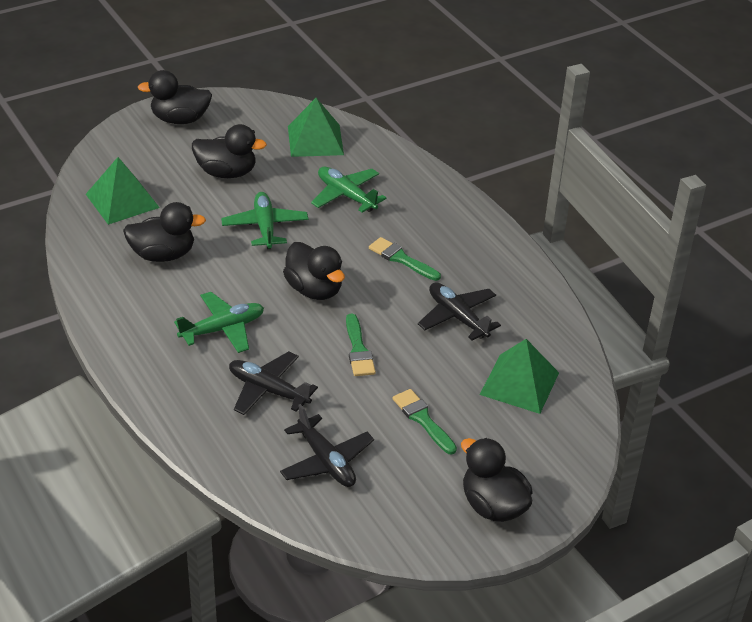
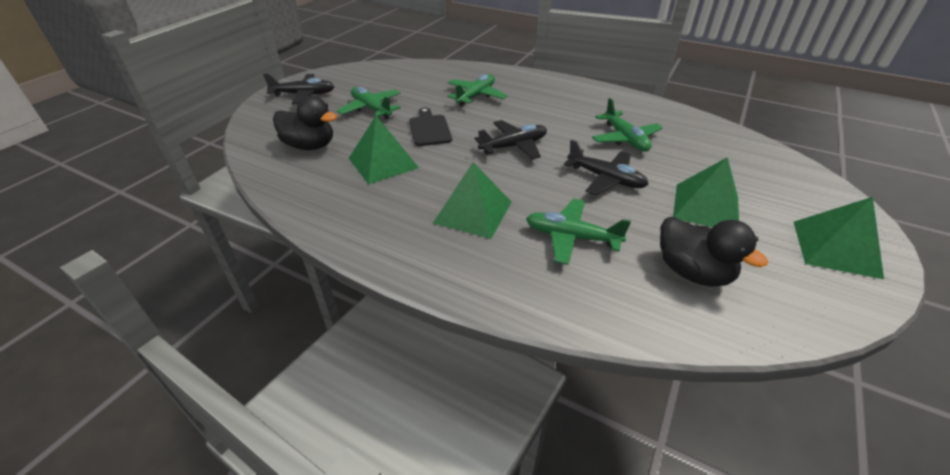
black cutting board: none = 0 -> [409,108,452,146] = 1
black duck: [123,202,206,262] [138,70,212,124] [192,124,267,178] [283,242,345,300] [461,438,532,522] = 5 -> [273,96,337,150] [660,217,768,287] = 2
green brush: [346,314,376,376] [369,237,441,281] [392,389,457,454] = 3 -> none = 0
green plane: [174,292,264,353] [221,192,309,249] [311,166,386,213] = 3 -> [337,87,401,119] [447,74,508,107] [526,199,631,265] [592,98,663,152] = 4
green pyramid: [86,157,160,225] [288,98,344,157] [480,339,559,414] = 3 -> [349,116,419,184] [433,162,512,239] [673,157,739,227] [794,197,884,279] = 4

